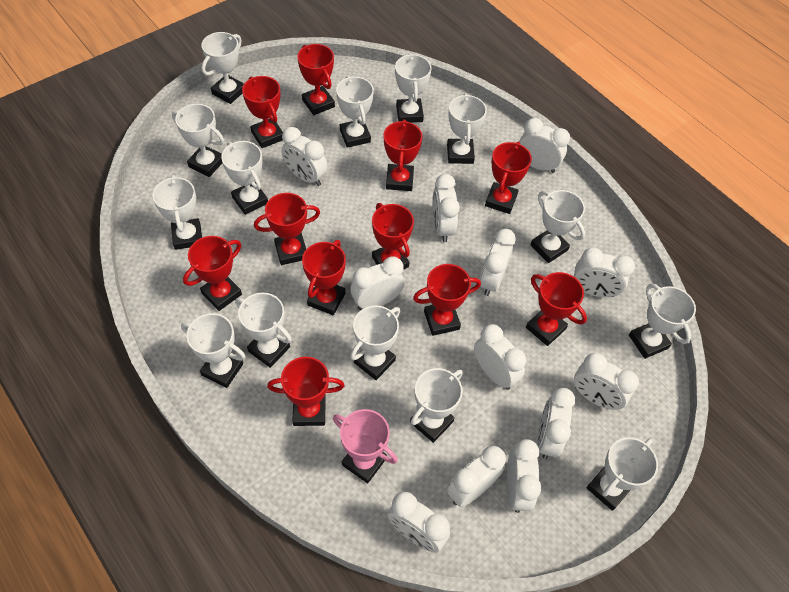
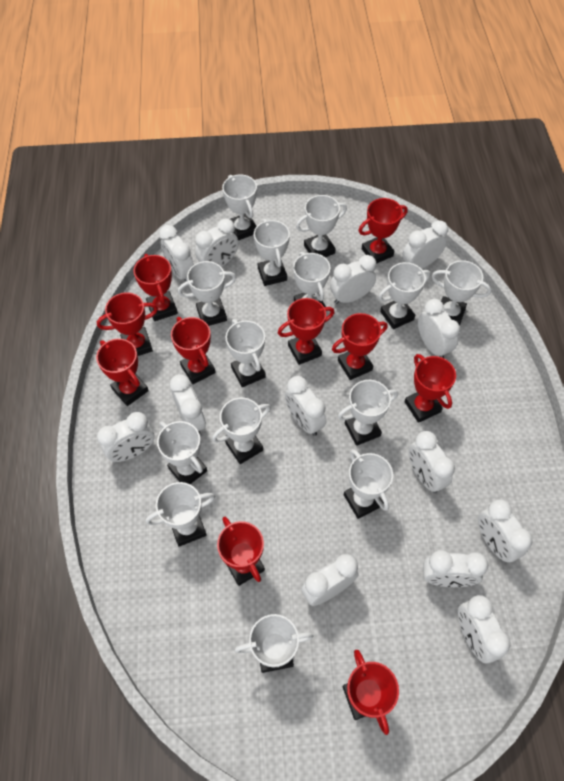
pink trophy: [333,409,398,483] = 1 -> none = 0
red trophy: [183,236,242,311] [242,76,283,148] [254,193,320,265] [267,357,345,426] [297,44,335,115] [302,240,346,315] [372,203,414,270] [384,119,422,191] [413,264,481,336] [485,141,532,214] [526,272,587,346] = 11 -> [96,339,149,406] [97,292,158,356] [133,254,178,321] [171,317,216,384] [217,516,265,586] [278,298,335,365] [332,313,388,380] [343,650,399,735] [358,198,408,264] [404,354,456,423] = 10
white clock: [281,127,327,186] [350,256,405,310] [388,492,450,553] [432,174,460,242] [447,446,506,507] [474,324,526,390] [480,229,516,296] [506,439,541,513] [519,118,570,173] [537,388,575,459] [574,247,635,297] [574,353,639,410] = 12 -> [97,412,154,462] [159,225,194,281] [170,374,206,435] [195,219,238,267] [285,376,326,436] [301,554,359,606] [330,255,376,304] [402,221,448,269] [409,431,455,493] [418,299,460,358] [423,550,488,587] [458,595,510,663] [478,499,533,562] = 13

